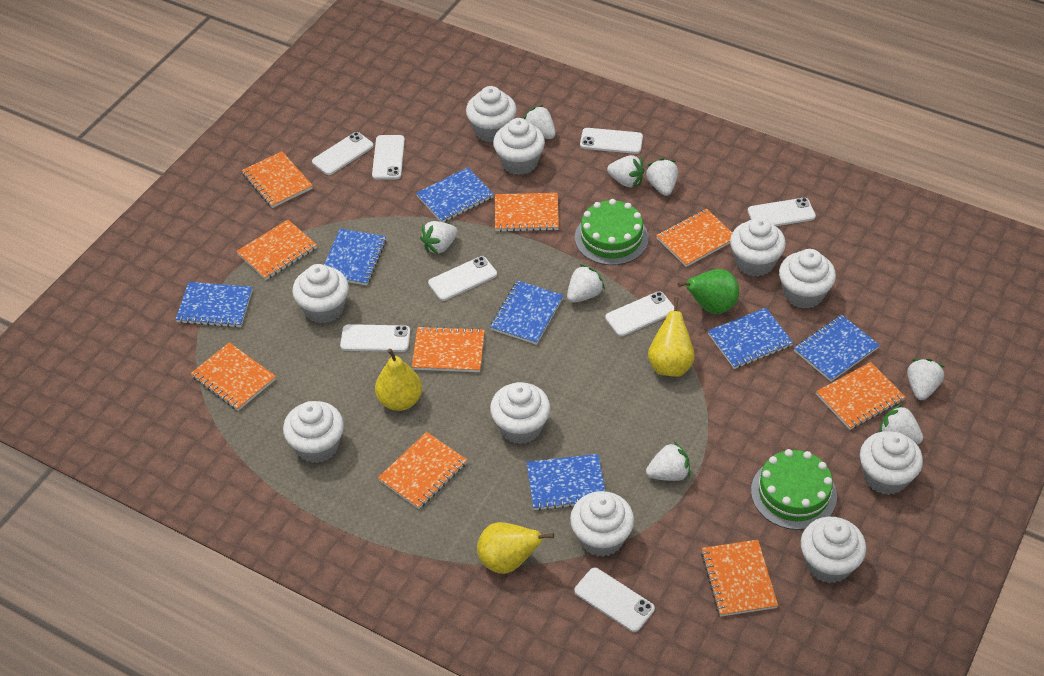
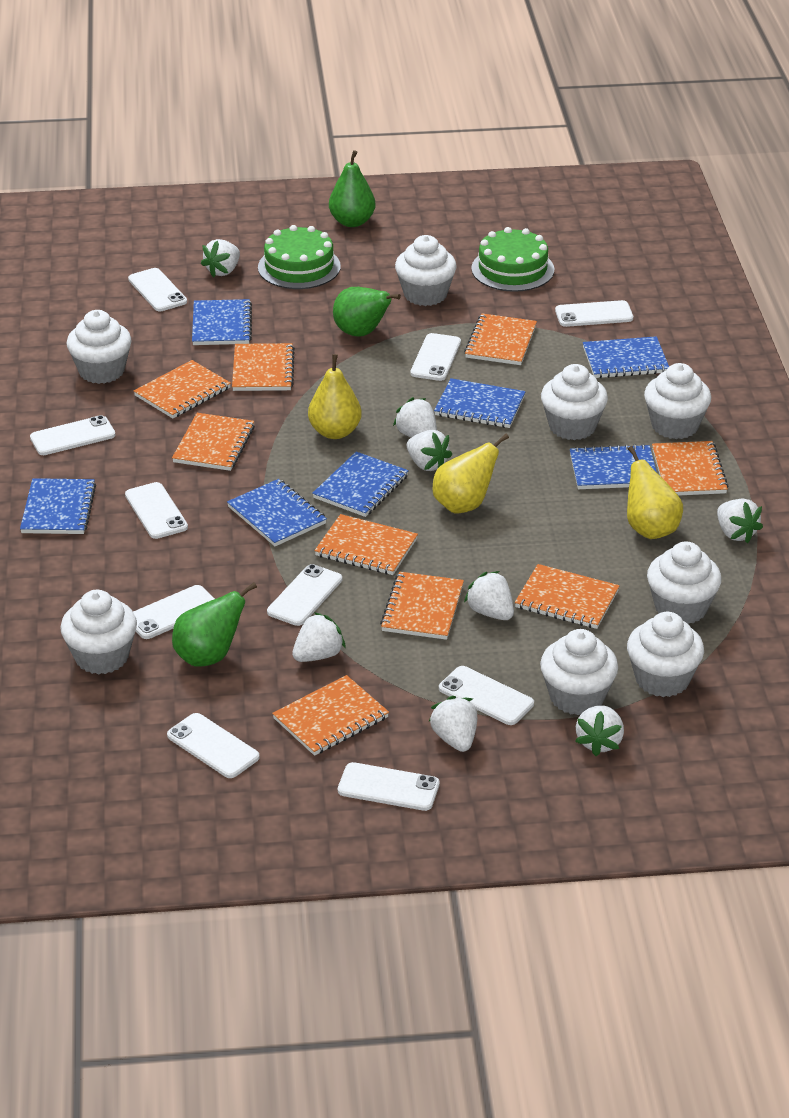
green pear: [678,269,739,314] = 1 -> [172,582,257,667] [329,150,375,227] [333,287,401,337] = 3
white cupcake: [283,401,344,463] [292,264,349,324] [466,86,517,143] [490,382,550,444] [493,118,545,175] [570,491,634,557] [730,217,786,277] [779,249,836,309] [801,517,866,583] [860,431,923,495] = 10 -> [60,590,137,675] [67,310,132,384] [395,235,457,306] [540,629,618,715] [541,364,608,440] [627,612,704,697] [644,363,711,439] [647,541,722,624] = 8
white phone: [312,132,374,175] [340,324,410,352] [372,135,405,179] [428,256,497,301] [574,568,655,632] [580,128,643,154] [605,291,674,336] [748,198,816,226] = 8 -> [30,415,115,455] [125,482,188,539] [128,268,187,311] [133,585,215,639] [167,713,260,778] [267,564,342,626] [338,762,440,811] [410,333,461,381] [439,666,534,725] [555,300,633,327] = 10

